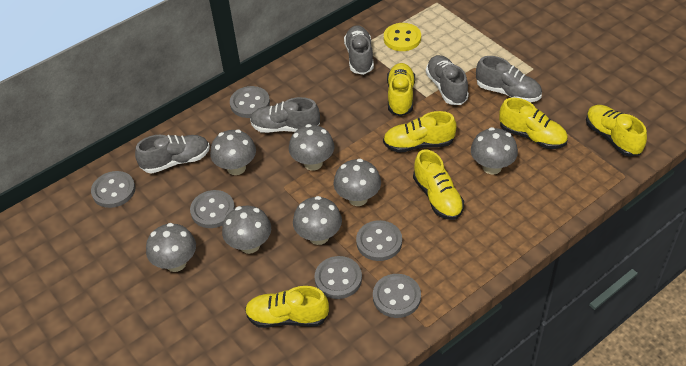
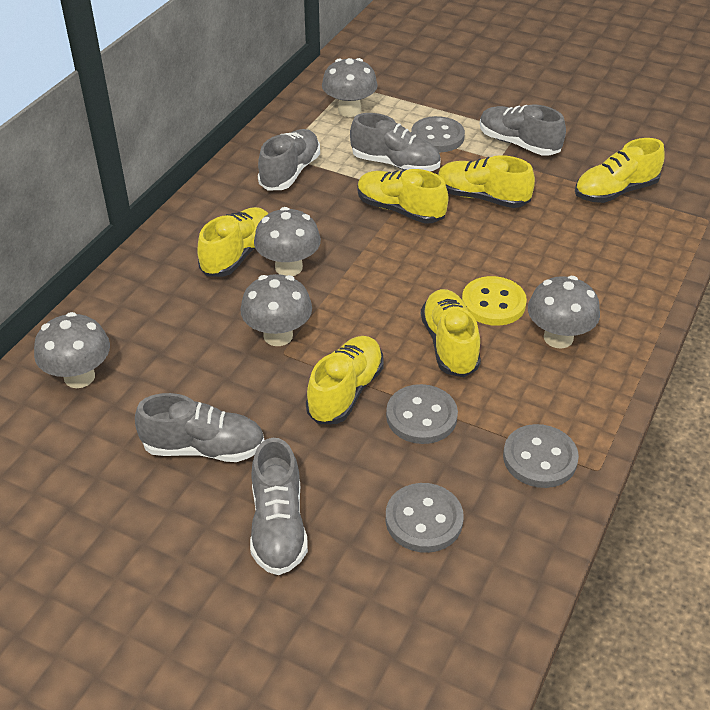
grey button: [91,171,135,208] [190,190,235,228] [230,86,270,118] [314,256,362,299] [356,220,402,261] [373,274,421,318] = 6 -> [386,384,458,444] [386,483,464,553] [411,116,465,152] [503,424,579,488] = 4
grey mushroom: [146,223,196,272] [210,129,256,175] [222,206,271,254] [289,124,334,171] [293,196,342,245] [334,159,381,206] [471,127,518,175] = 7 -> [34,312,110,388] [240,274,312,346] [254,207,321,276] [322,58,378,117] [528,276,600,349] = 5

